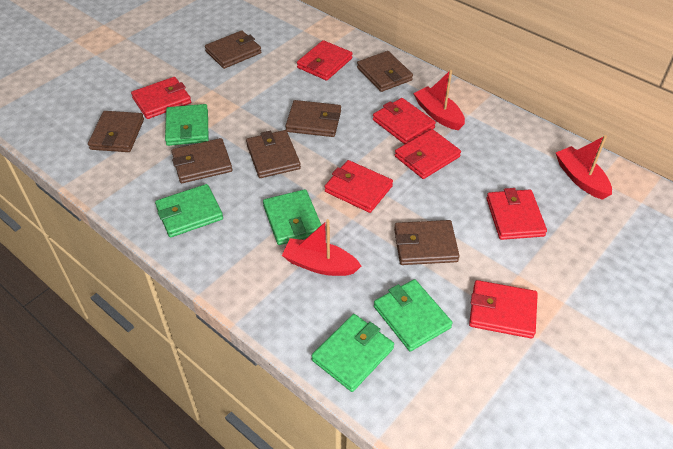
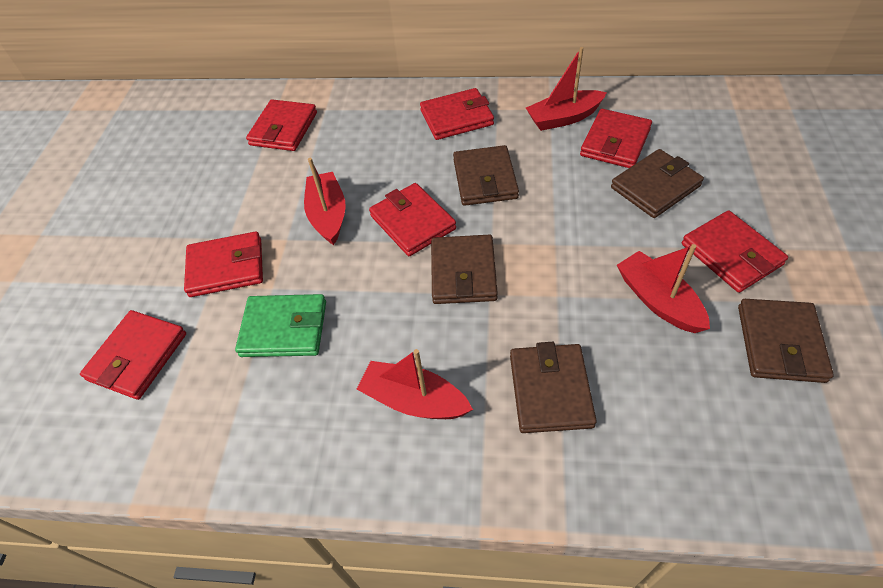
brown wallet: [88,111,144,152] [172,138,232,183] [205,31,262,69] [246,130,301,178] [285,100,341,137] [357,51,413,92] [394,220,460,265] = 7 -> [431,234,498,304] [453,145,519,206] [510,342,597,433] [611,149,704,218] [738,299,834,383] = 5
green wallet: [155,184,223,238] [165,104,209,146] [263,189,321,245] [311,314,394,392] [374,279,452,351] = 5 -> [235,294,326,357] = 1
red boat: [282,219,361,276] [413,70,465,130] [556,135,612,200] = 3 -> [304,158,345,245] [357,349,473,419] [526,47,607,131] [617,244,710,333] = 4

